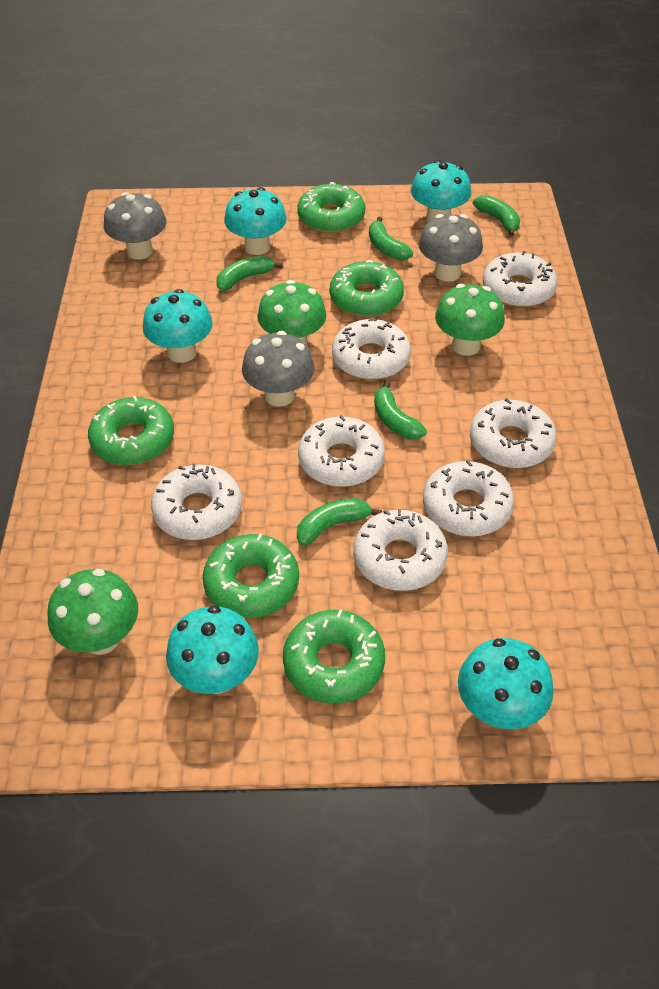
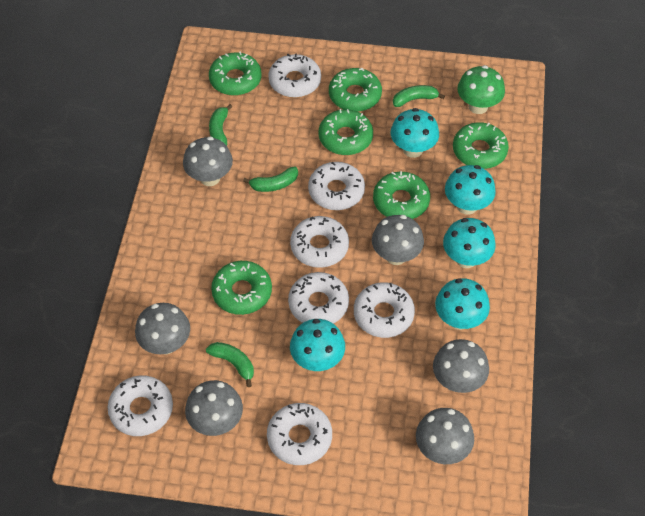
green banana: [216,256,283,291] [297,498,382,546] [369,217,413,260] [374,380,427,439] [473,195,520,237] = 5 -> [206,342,254,387] [209,104,232,146] [243,167,298,192] [393,85,445,107] = 4
green donut: [88,396,174,465] [203,534,299,618] [283,610,385,704] [297,182,365,233] [330,259,404,317] = 5 -> [209,51,262,96] [211,261,272,315] [318,109,373,155] [329,68,382,112] [373,171,430,219] [453,122,509,169] = 6
green mushroom: [47,569,138,655] [257,280,326,345] [435,284,505,356] = 3 -> [457,65,505,114] = 1
grey mushroom: [104,192,167,259] [242,331,315,407] [419,214,483,282] = 3 -> [135,303,190,354] [183,137,233,186] [185,380,243,436] [372,215,424,265] [416,408,474,464] [433,339,489,393] = 6

